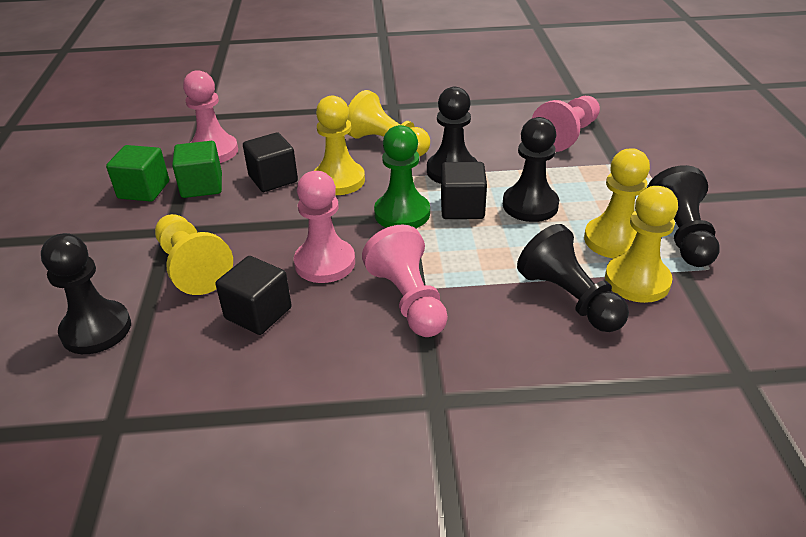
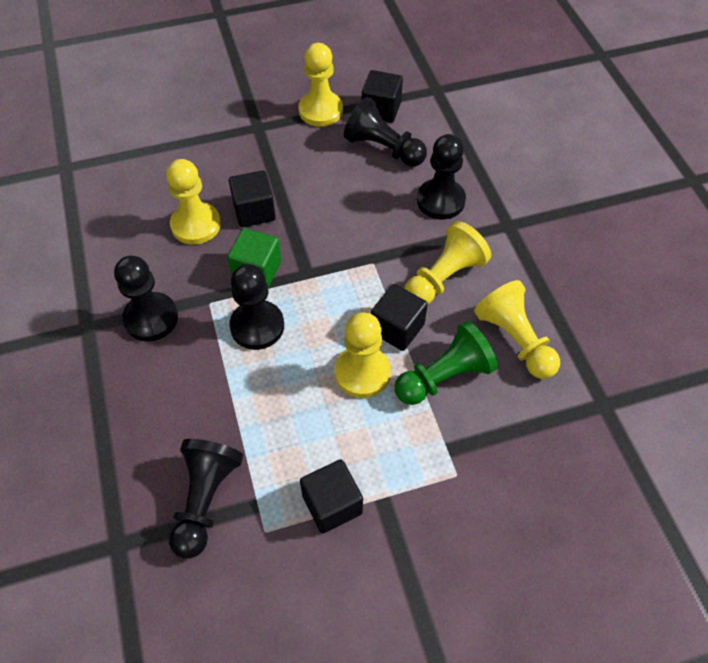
black cube: [215,256,292,335] [243,132,298,192] [441,162,487,219] = 3 -> [229,170,276,227] [300,459,363,533] [362,70,403,123] [371,284,428,351] = 4
green cube: [106,145,169,202] [172,141,222,198] = 2 -> [227,228,281,287] = 1
pink pawn: [183,70,238,163] [294,171,355,283] [362,225,448,337] [532,96,600,152] = 4 -> none = 0

